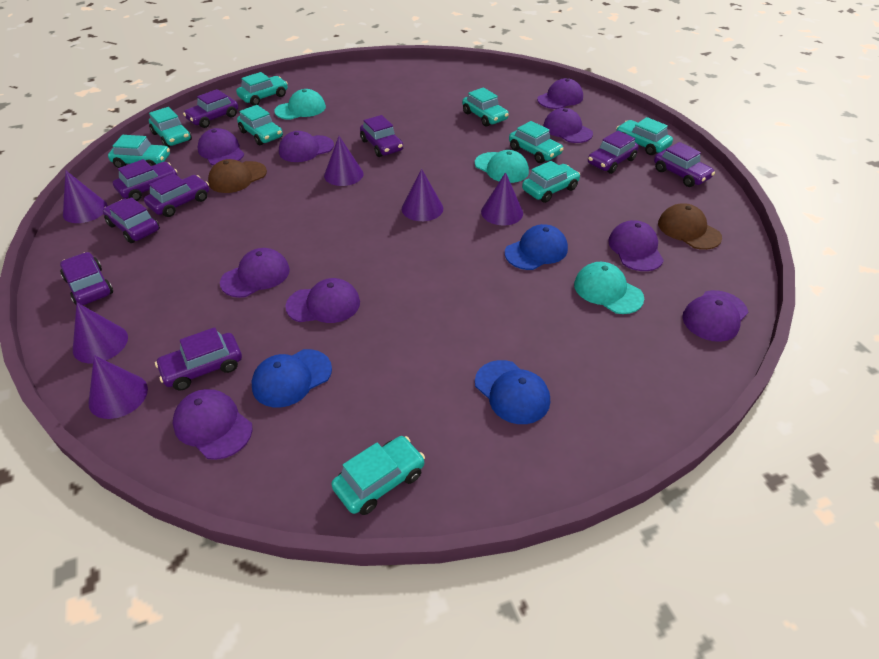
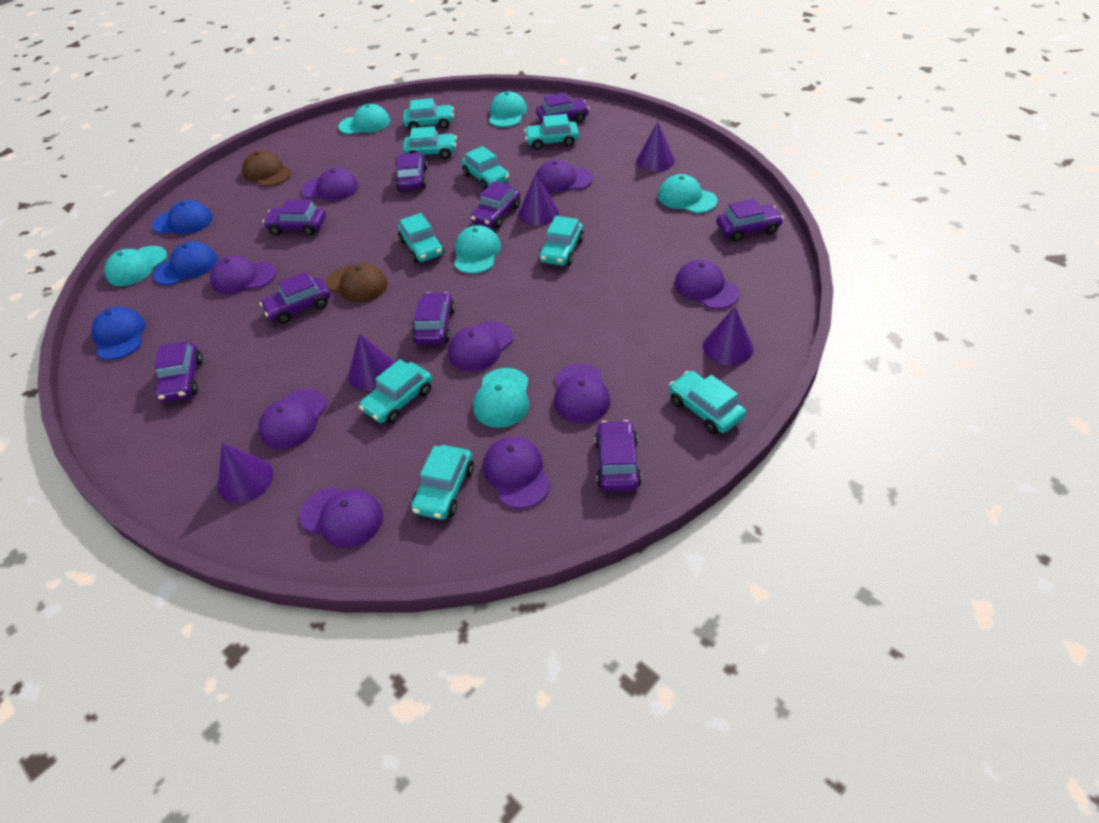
purple cone: [63,171,108,223] [73,303,128,363] [89,355,148,419] [324,136,364,186] [402,169,443,221] [481,172,523,225] = 6 -> [218,443,273,503] [348,333,395,391] [519,174,559,226] [636,122,675,171] [703,307,753,365] = 5
turquoise cap: [274,89,326,120] [475,150,529,183] [574,262,644,314] = 3 -> [105,246,167,286] [338,104,390,134] [454,225,501,274] [473,368,529,428] [489,91,527,127] [658,174,718,213] = 6

